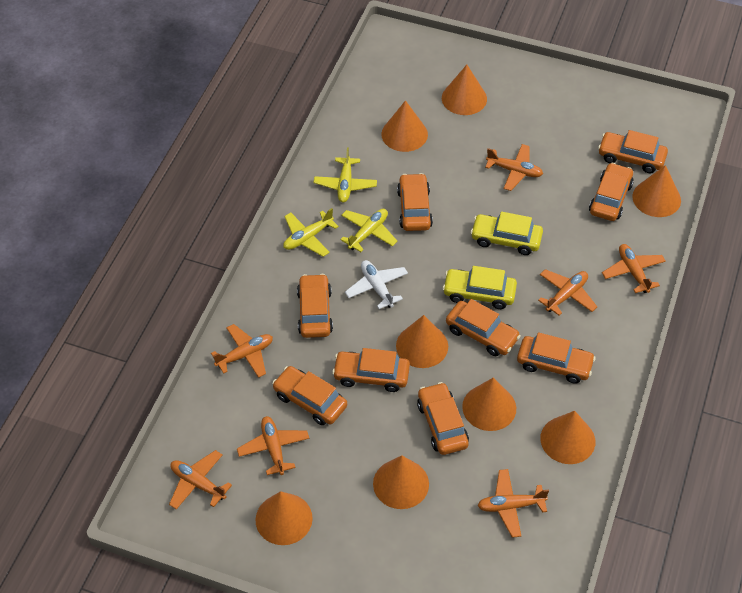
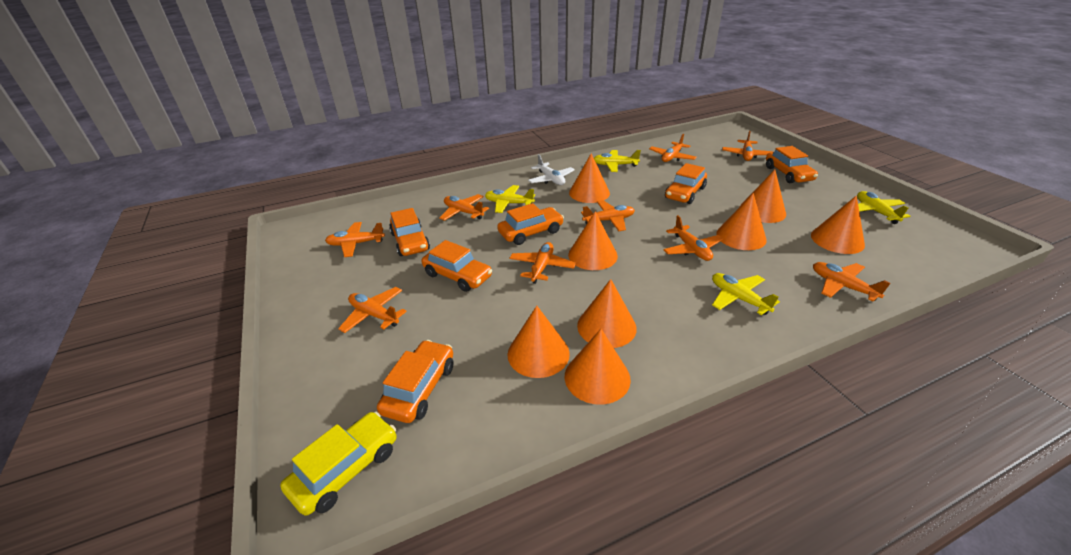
orange car: [272,366,347,425] [297,274,333,338] [332,348,410,392] [397,173,433,231] [417,382,469,455] [446,299,521,356] [517,332,596,384] [589,163,634,221] [598,130,668,173] = 9 -> [377,340,454,423] [389,208,430,256] [422,240,492,292] [497,203,564,245] [665,163,707,204] [766,146,818,183] = 6
orange plane: [169,450,232,510] [211,324,273,378] [237,416,309,475] [478,469,549,538] [485,144,543,191] [538,269,597,316] [602,244,666,293] = 7 -> [325,222,385,257] [338,287,407,333] [439,194,489,221] [509,242,576,284] [581,200,635,231] [649,134,697,162] [663,215,723,261] [722,131,773,161] [813,262,891,301] = 9
yellow car: [443,266,517,309] [470,212,543,255] = 2 -> [280,412,396,516] = 1
yellow plane: [283,208,339,257] [314,147,377,202] [340,209,398,252] = 3 -> [485,185,535,213] [594,150,641,172] [712,273,780,315] [857,191,911,224] = 4

